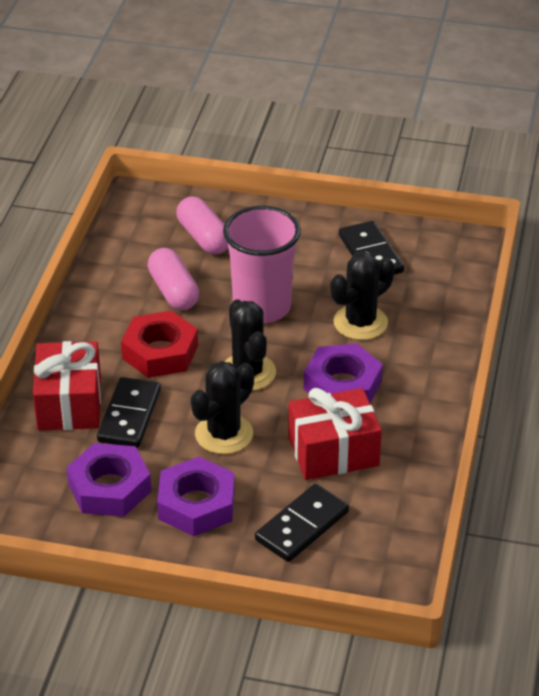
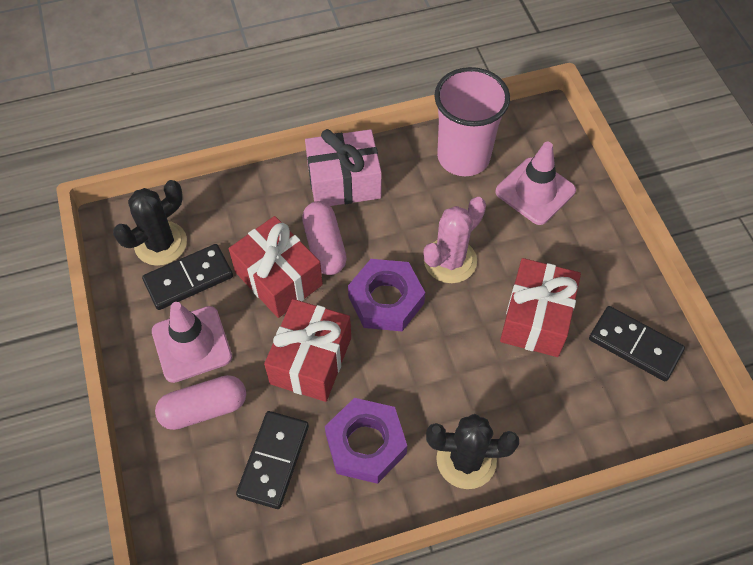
black cactus: [191,361,254,454] [224,299,276,391] [330,252,395,340] = 3 -> [113,180,187,266] [426,414,519,489] = 2
pink cactus: none = 0 -> [423,197,486,283] = 1
pink gift: none = 0 -> [305,129,382,206] = 1
pink traffic cone: none = 0 -> [152,302,232,383] [495,142,576,225] = 2
purple nut: [66,443,151,517] [157,457,235,536] [304,343,383,403] = 3 -> [325,398,407,484] [348,259,425,331] = 2
red gift: [33,341,101,430] [288,388,382,480] = 2 -> [229,216,323,318] [264,299,351,402] [500,258,581,357] = 3
red nut: [121,310,198,378] = 1 -> none = 0

